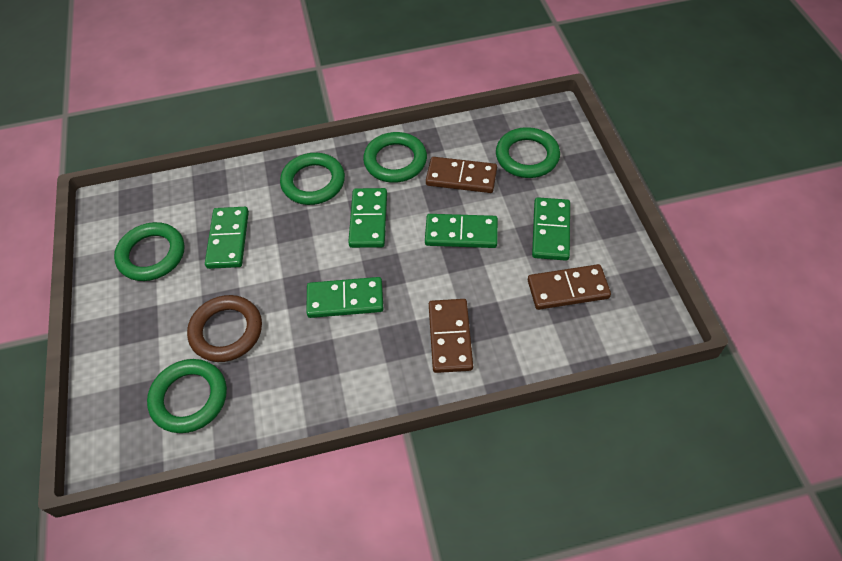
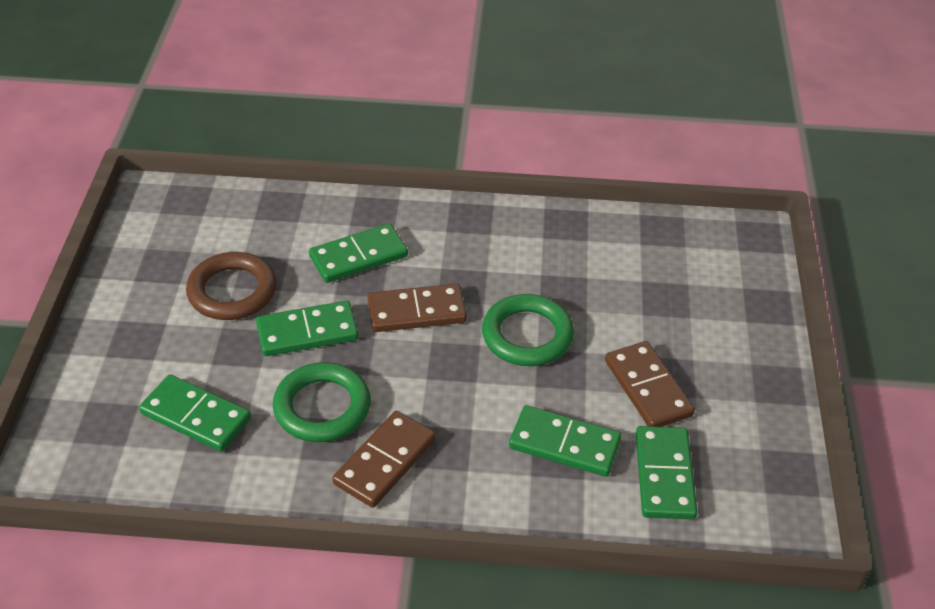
green ring: [114,222,184,281] [147,359,227,433] [280,153,345,205] [363,132,427,183] [496,127,560,178] = 5 -> [273,362,371,442] [482,294,574,366] = 2

